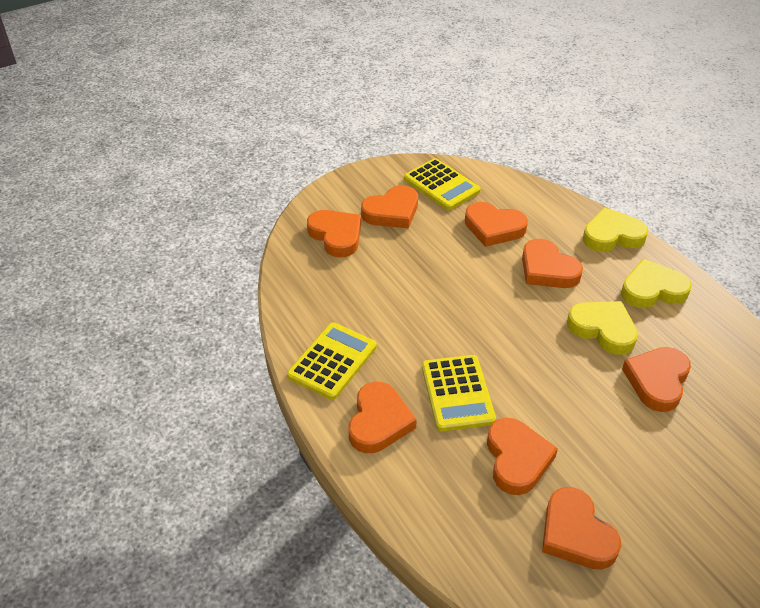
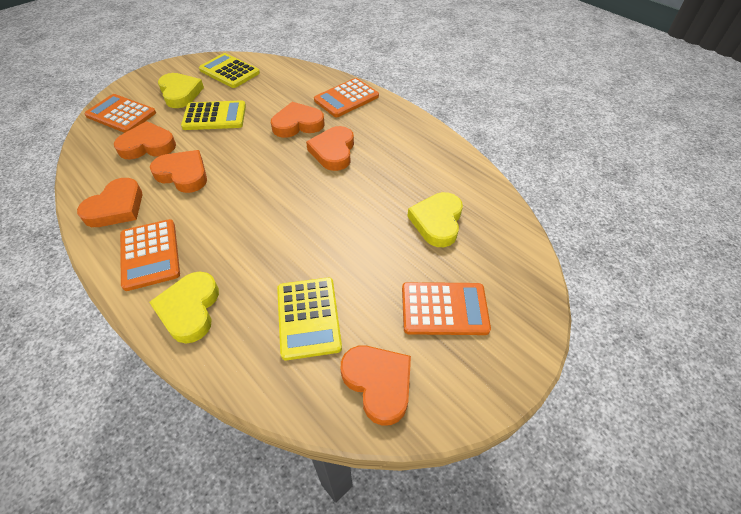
orange calculator: none = 0 -> [84,94,156,133] [120,219,180,291] [314,78,379,117] [402,282,491,335] = 4
orange heart: [307,210,361,258] [349,382,417,453] [361,185,418,228] [465,202,528,247] [487,418,558,495] [522,239,583,288] [542,487,621,570] [622,347,691,412] = 8 -> [77,178,142,227] [114,121,176,159] [150,150,207,193] [271,102,325,138] [306,126,354,171] [341,346,411,426] = 6

